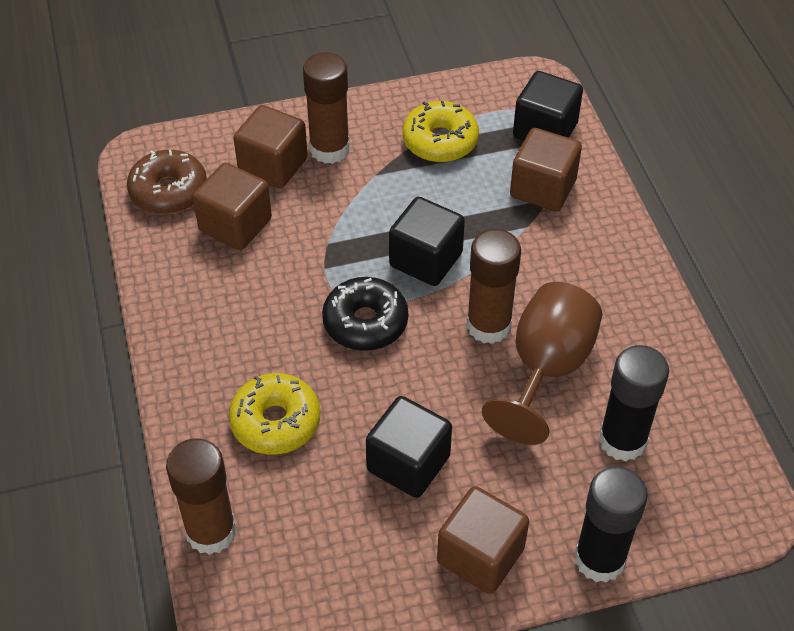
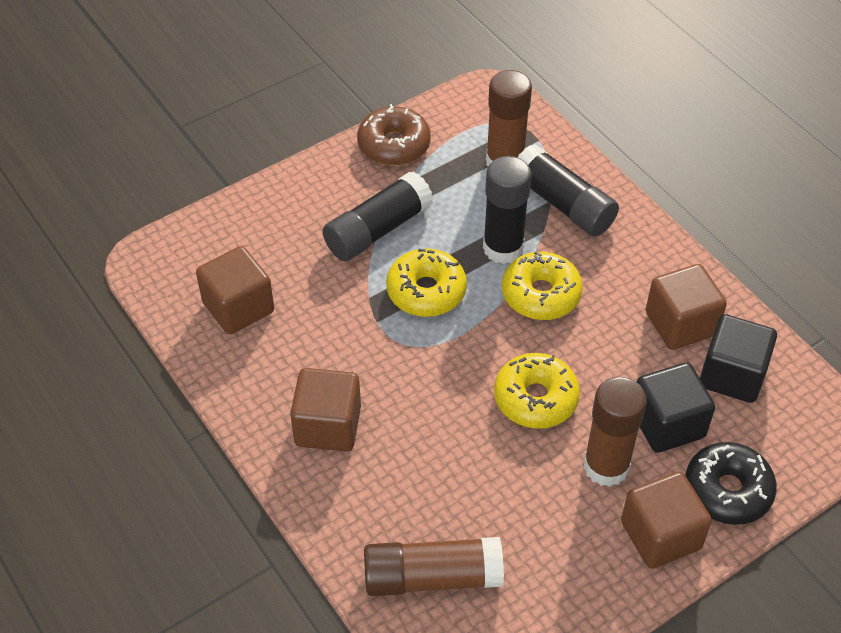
black cube: [366,396,452,498] [389,197,465,286] [513,71,583,141] = 3 -> [637,363,715,453] [700,314,777,403] = 2
black glue stick: [575,467,648,583] [599,345,669,461] = 2 -> [323,171,433,261] [483,156,532,264] [518,144,619,237] = 3
brown goblet: [482,282,603,445] = 1 -> none = 0
yellow donut: [229,373,320,455] [402,101,479,162] = 2 -> [386,249,467,317] [494,353,580,429] [502,251,583,320] = 3

